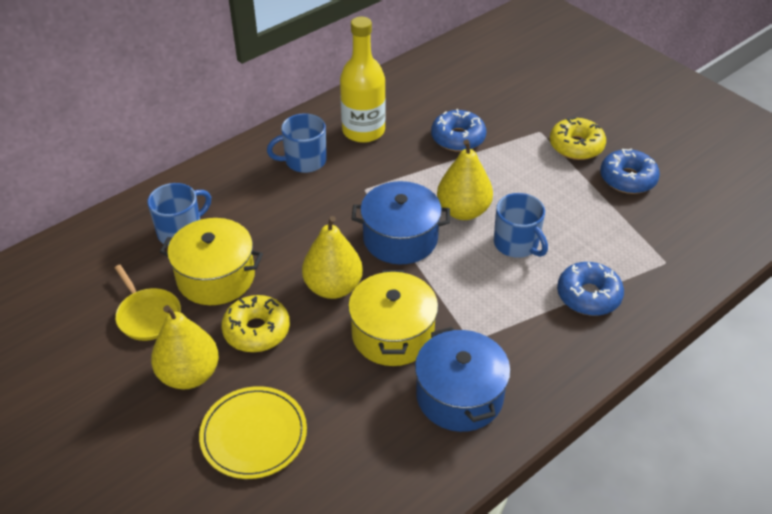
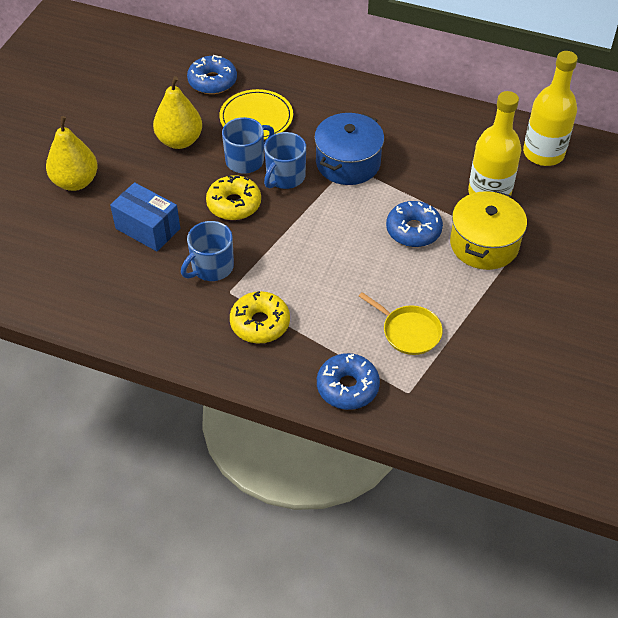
blue box: none = 0 -> [110,182,180,251] = 1
blue pot: [351,181,450,264] [415,327,511,432] = 2 -> [314,113,384,185] = 1
yellow bottle: [340,17,386,143] = 1 -> [468,91,521,195] [523,51,578,166] = 2
yellow pear: [151,305,219,389] [302,216,363,299] [437,139,493,220] = 3 -> [46,116,98,191] [153,76,202,149] = 2
yellow pot: [160,218,263,305] [348,270,438,366] = 2 -> [450,190,527,270] = 1

